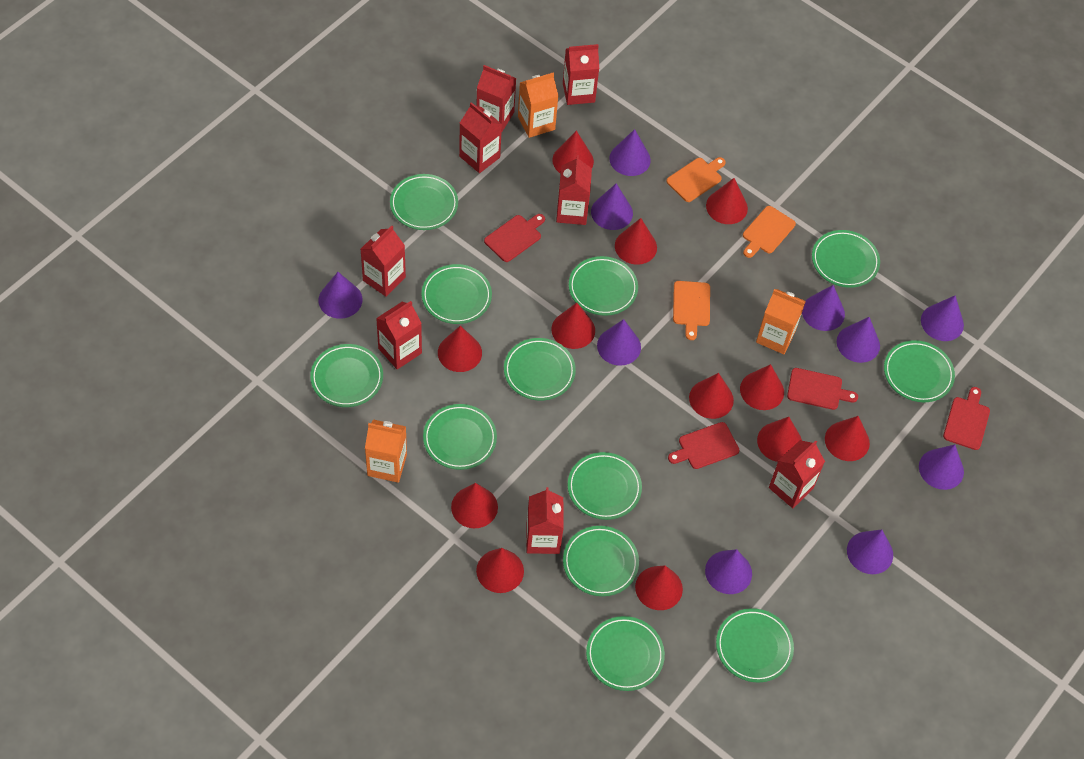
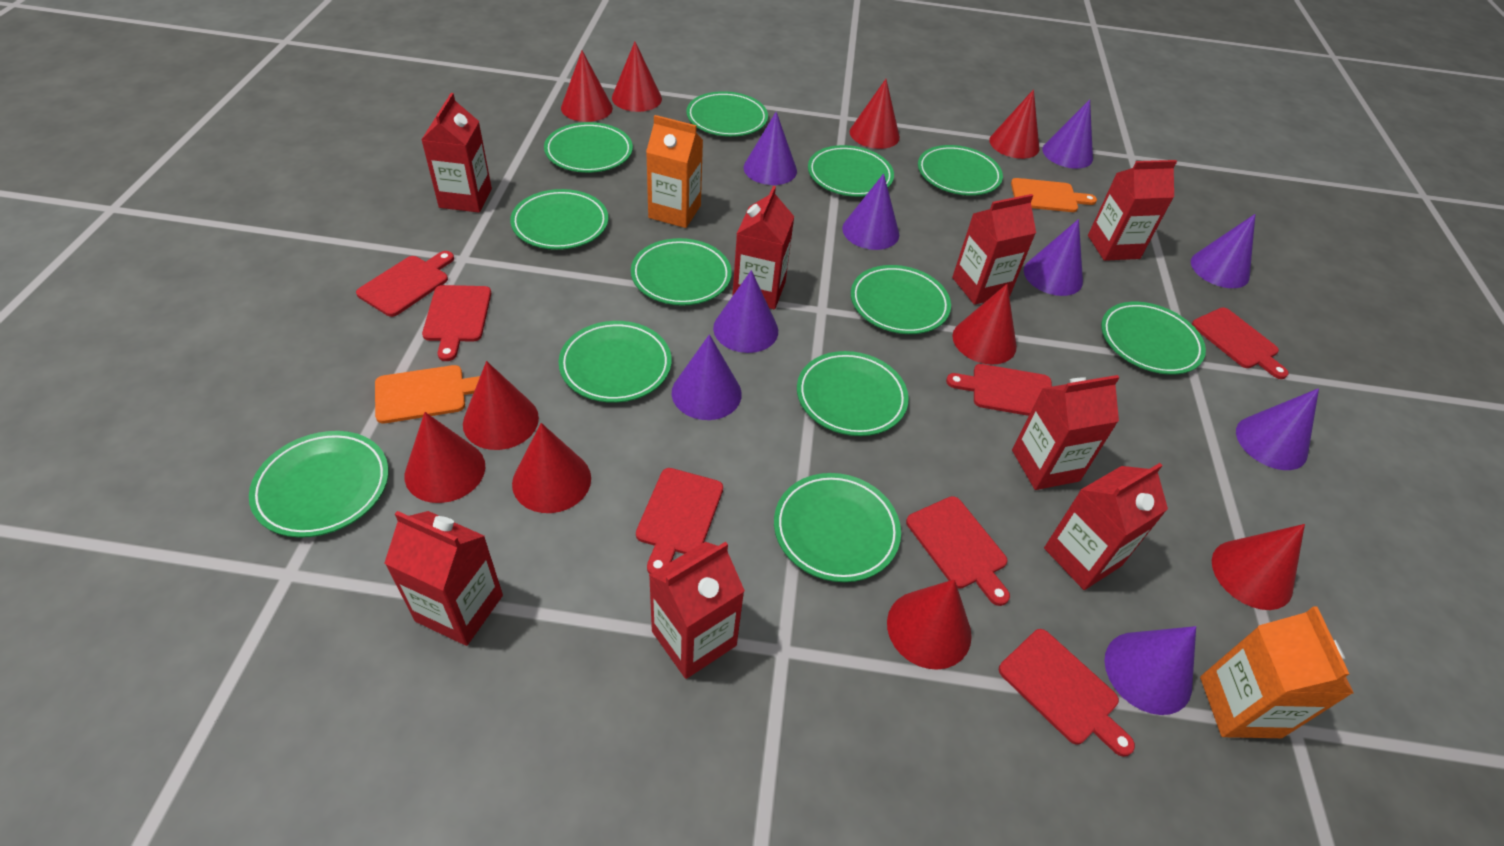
orange carton: [365,419,407,483] [518,73,558,138] [756,289,806,354] = 3 -> [646,115,703,228] [1200,606,1354,738] = 2
orange cutting board: [666,157,726,202] [673,281,710,340] [743,206,796,258] = 3 -> [375,365,480,424] [1011,178,1097,212] = 2
purple cone: [319,272,362,319] [591,183,633,230] [597,319,641,366] [609,129,651,176] [705,549,752,594] [802,285,845,331] [837,317,880,363] [847,530,893,574] [919,444,964,490] [921,295,964,341] = 10 -> [672,334,742,420] [713,270,778,353] [743,112,797,185] [842,173,899,250] [1024,219,1083,296] [1042,99,1093,169] [1104,626,1196,715] [1191,214,1255,288] [1236,388,1319,470] = 9
red cone: [438,326,482,372] [451,483,498,528] [476,548,524,593] [551,303,595,349] [552,131,594,174] [615,218,657,265] [635,565,683,610] [689,373,734,419] [706,178,748,224] [740,364,784,410] [757,417,802,462] [825,416,870,461] = 12 -> [405,412,485,503] [463,361,539,450] [512,423,591,513] [561,51,613,122] [612,42,662,112] [850,79,900,149] [887,579,972,670] [952,284,1017,365] [990,89,1040,159] [1212,524,1305,610] = 10
red cutting board: [484,214,545,262] [668,422,739,469] [787,368,858,410] [943,387,990,450] = 4 -> [356,251,454,317] [422,285,491,361] [636,468,723,574] [906,496,1010,606] [946,364,1052,416] [999,629,1135,757] [1192,308,1289,379] = 7

